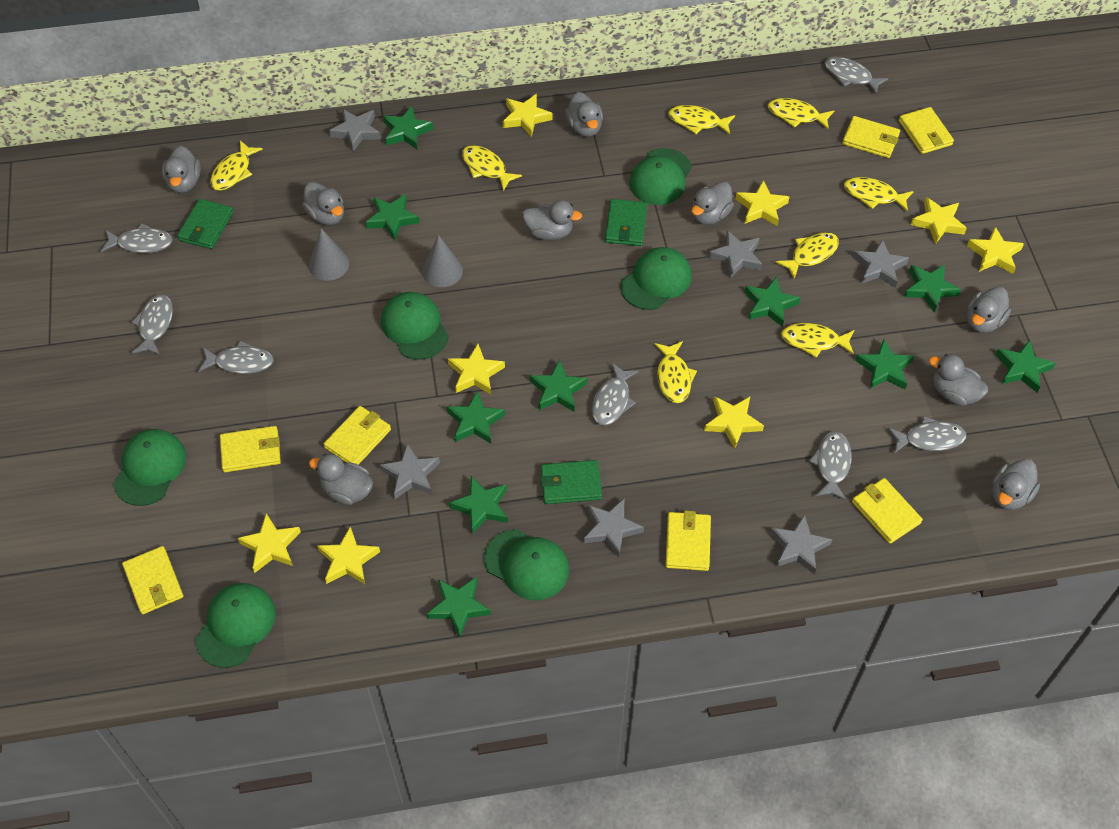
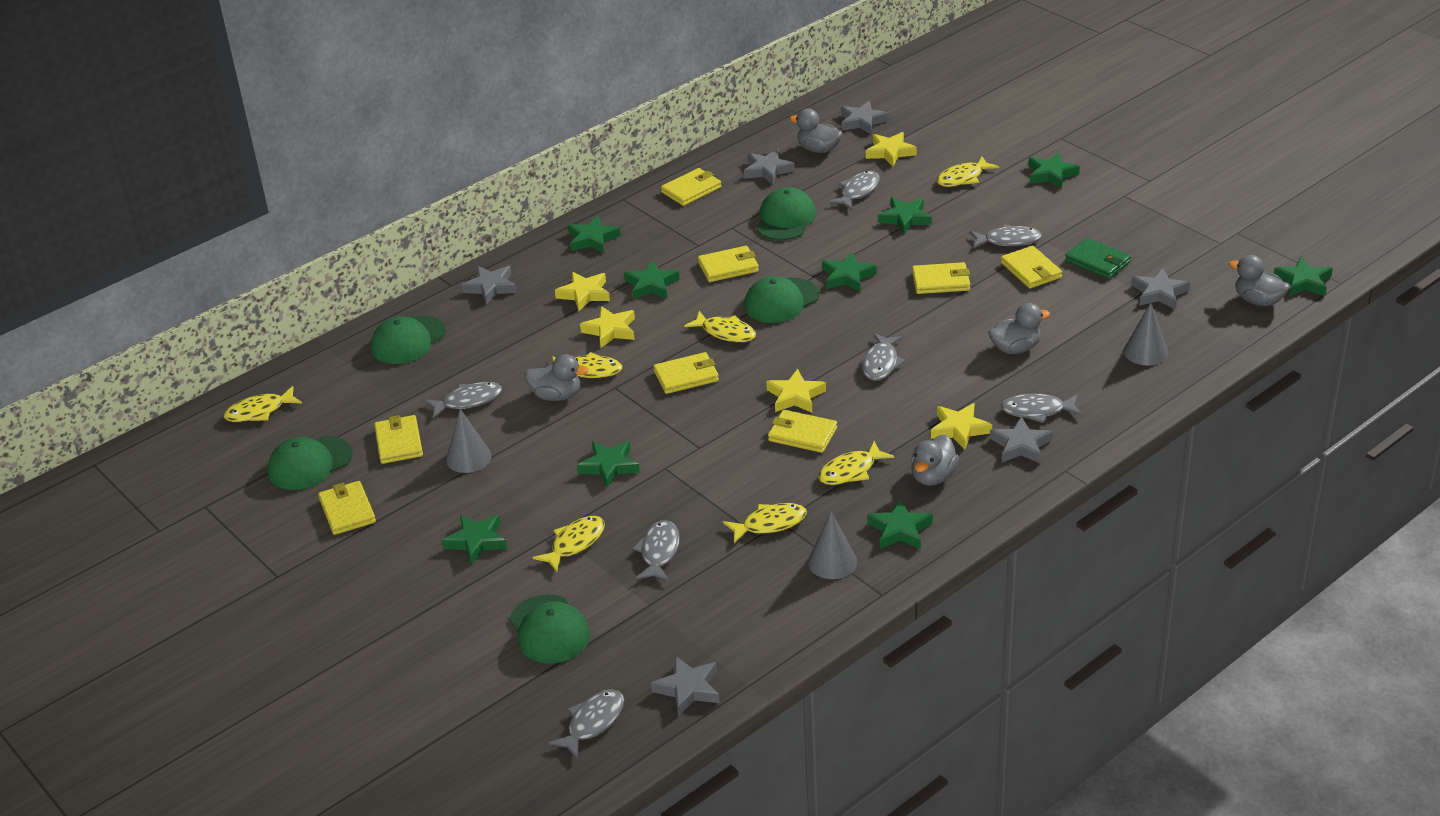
green cap: [113,429,186,506] [196,583,276,668] [381,292,449,360] [484,529,569,601] [620,247,692,310] [630,148,692,205] = 6 -> [268,436,353,490] [371,315,446,364] [510,594,590,664] [744,276,819,323] [756,187,816,240] = 5
green star: [365,194,420,241] [383,106,434,149] [427,577,491,637] [447,391,505,444] [449,476,508,534] [530,360,587,412] [745,277,800,327] [856,339,914,389] [904,264,961,313] [996,340,1055,392] = 10 -> [442,515,507,565] [568,216,621,253] [577,441,640,488] [624,260,680,299] [822,252,877,292] [867,499,933,549] [878,198,932,235] [1028,152,1080,189] [1274,257,1333,296] = 9
green wallet: [177,199,233,249] [540,460,602,504] [605,199,647,246] = 3 -> [1065,238,1131,279] = 1
grey cone: [309,228,349,281] [422,235,463,287] = 2 -> [446,409,492,473] [808,511,857,579] [1124,303,1168,366] = 3
grey duck: [162,146,201,193] [302,182,344,225] [309,454,373,505] [522,200,582,240] [565,92,603,137] [691,181,734,225] [929,354,988,406] [967,287,1011,333] [992,459,1040,510] = 9 -> [525,354,589,401] [790,108,843,153] [911,435,959,486] [988,303,1050,354] [1229,255,1290,306] = 5
yellow fish: [210,140,263,191] [462,145,522,191] [654,341,697,403] [668,105,735,135] [768,98,834,130] [775,232,839,279] [781,323,854,358] [844,177,914,212] = 8 -> [224,386,302,422] [532,516,605,572] [552,352,622,378] [684,311,756,342] [723,503,807,543] [819,441,894,485] [937,156,999,187] = 7
yellow star: [238,514,301,573] [317,527,380,584] [448,344,505,395] [503,94,553,137] [704,396,764,449] [735,180,789,226] [911,197,967,244] [967,227,1024,274] = 8 -> [555,272,610,311] [580,306,635,348] [766,369,826,413] [866,132,917,166] [931,403,992,450] = 5
yellow wallet: [122,546,183,614] [220,426,281,472] [324,406,391,465] [665,511,711,571] [842,116,900,158] [852,478,923,544] [899,107,954,154] = 7 -> [318,481,376,535] [374,415,423,464] [653,352,719,394] [661,168,721,206] [698,246,759,282] [768,410,837,453] [912,262,970,294] [1001,246,1062,289] = 8

